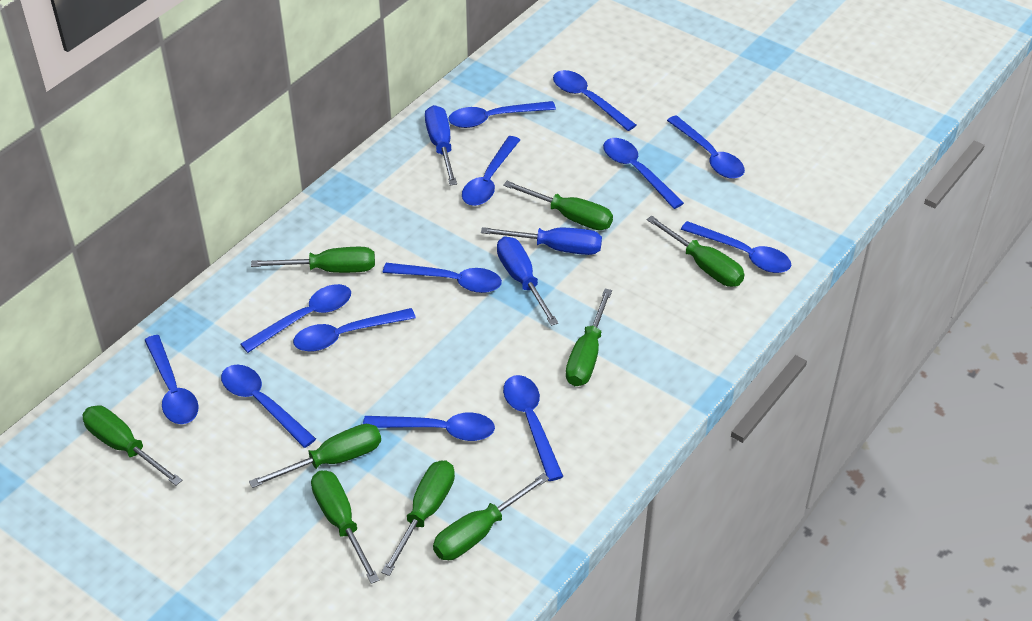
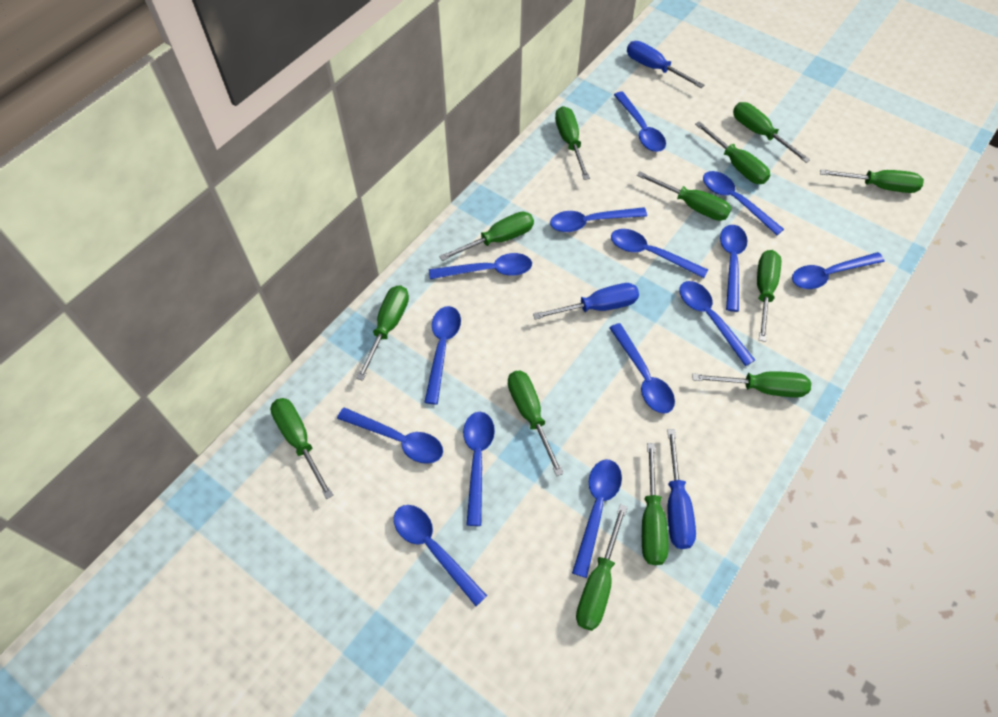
blue spoon: [144,335,199,424] [221,365,316,448] [241,284,351,353] [293,308,416,352] [363,413,495,441] [383,263,502,293] [448,101,556,128] [462,136,520,206] [503,375,564,481] [553,70,636,131] [603,138,684,209] [667,115,745,179] [681,221,791,273] = 13 -> [337,407,443,464] [394,505,487,606] [424,306,461,405] [429,253,532,279] [463,412,495,526] [550,207,647,232] [572,459,622,578] [609,323,675,414] [611,229,708,278] [614,91,666,152] [679,281,755,366] [703,171,784,235] [720,225,747,312] [792,252,884,289] = 14
green screwdriver: [82,405,182,485] [249,424,381,488] [251,247,375,273] [311,470,379,584] [381,460,455,576] [433,473,549,560] [503,181,613,230] [566,289,612,386] [647,216,745,287] = 9 -> [270,398,333,499] [356,285,409,381] [439,212,534,261] [508,371,564,476] [555,106,590,180] [576,504,628,631] [637,171,732,221] [642,443,669,565] [692,371,811,397] [695,121,770,184] [733,102,810,163] [757,250,781,342] [820,169,924,193] = 13

